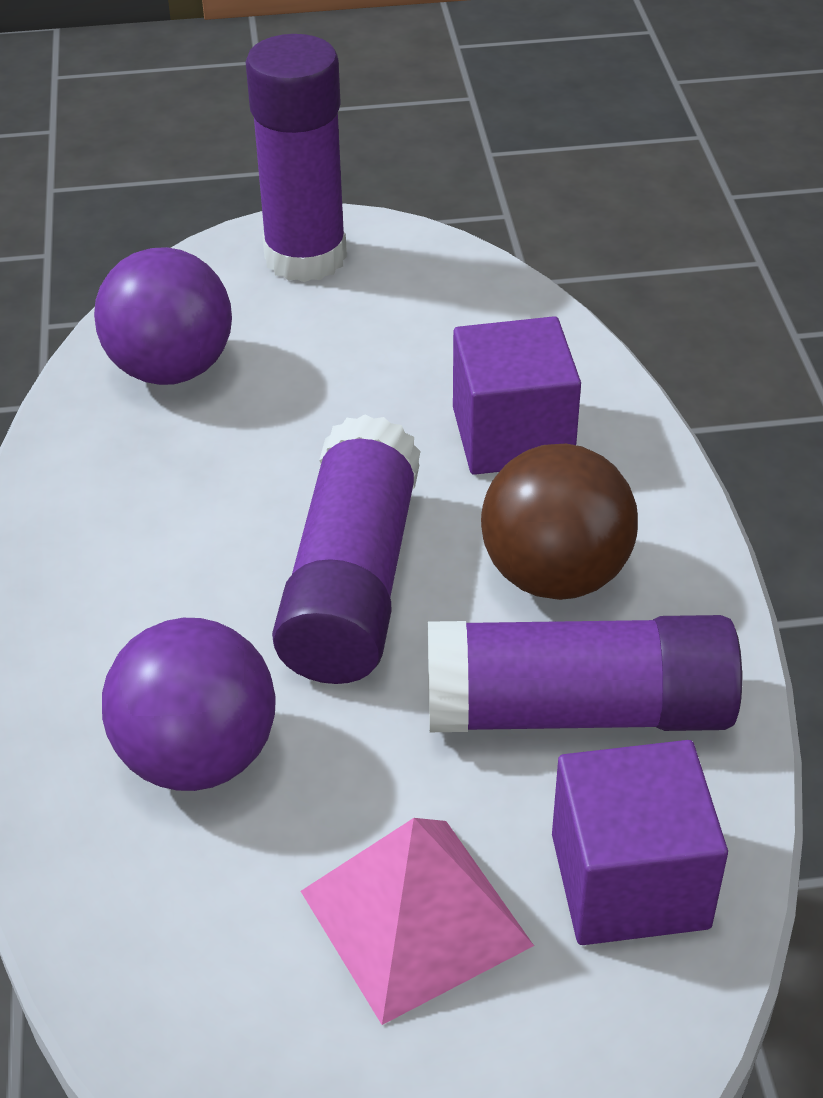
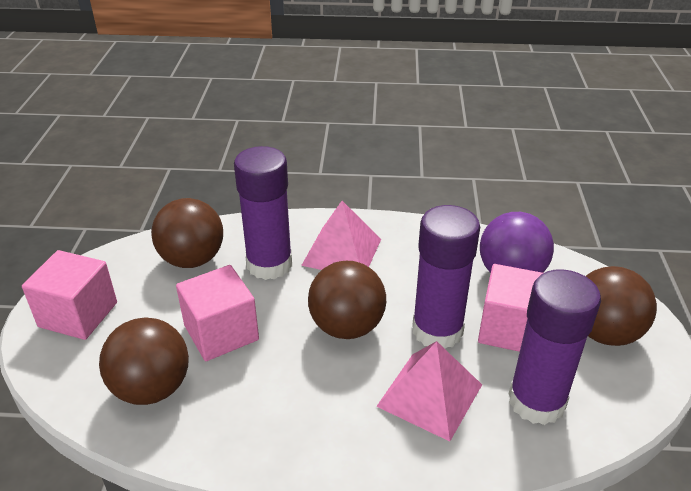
brown ball: [481,444,638,600] = 1 -> [99,318,189,405] [151,198,223,268] [308,261,386,339] [586,266,657,346] = 4
pink cube: none = 0 -> [22,250,117,340] [176,265,259,361] [478,264,543,352] = 3
pink pyramid: [301,818,534,1025] = 1 -> [301,201,381,270] [376,341,482,441] = 2
purple ball: [94,247,232,385] [102,618,276,791] = 2 -> [480,212,554,273] = 1
purple cube: [453,316,581,475] [552,740,728,945] = 2 -> none = 0

